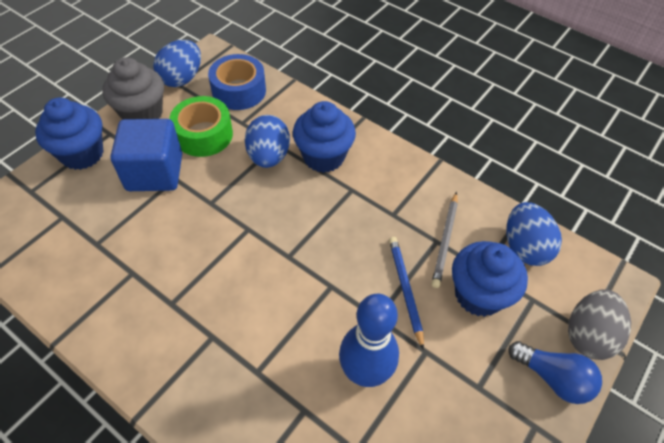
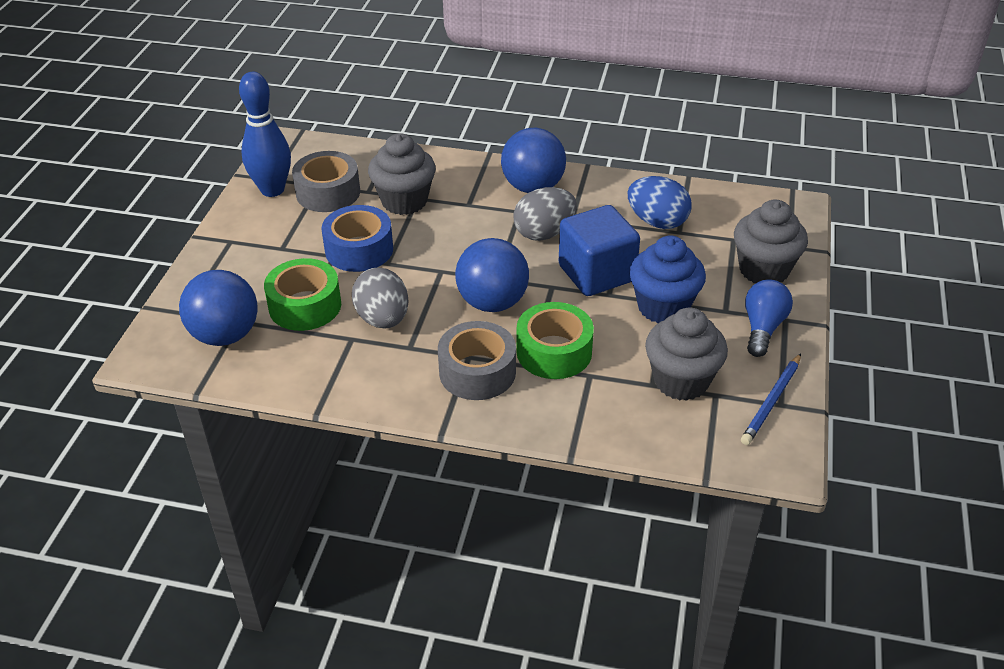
blue ball: none = 0 -> [179,270,257,346] [455,238,529,312] [501,128,566,193] = 3
blue cupcake: [35,98,103,170] [293,101,356,173] [452,241,528,317] = 3 -> [629,236,706,323] = 1
blue egg: [153,40,201,87] [245,115,290,168] [506,202,562,266] = 3 -> [628,176,691,229] = 1
green tape: [169,96,233,157] = 1 -> [264,258,341,331] [517,302,594,379] = 2
grey cupcake: [102,57,164,120] = 1 -> [368,133,436,215] [645,307,728,401] [734,200,808,283] = 3
grey egg: [568,289,631,360] = 1 -> [352,267,409,329] [513,187,577,241] = 2
grey pencil: [431,192,458,288] = 1 -> none = 0
grey tape: none = 0 -> [292,151,360,212] [438,321,516,400] = 2

